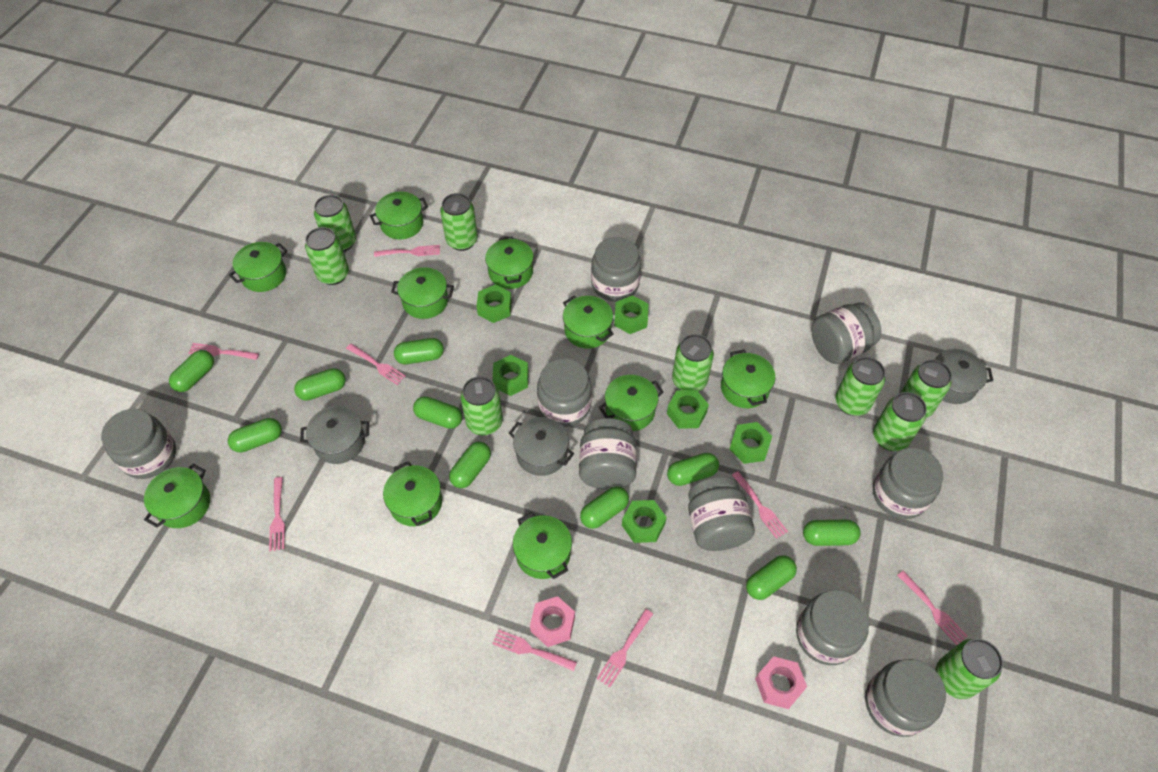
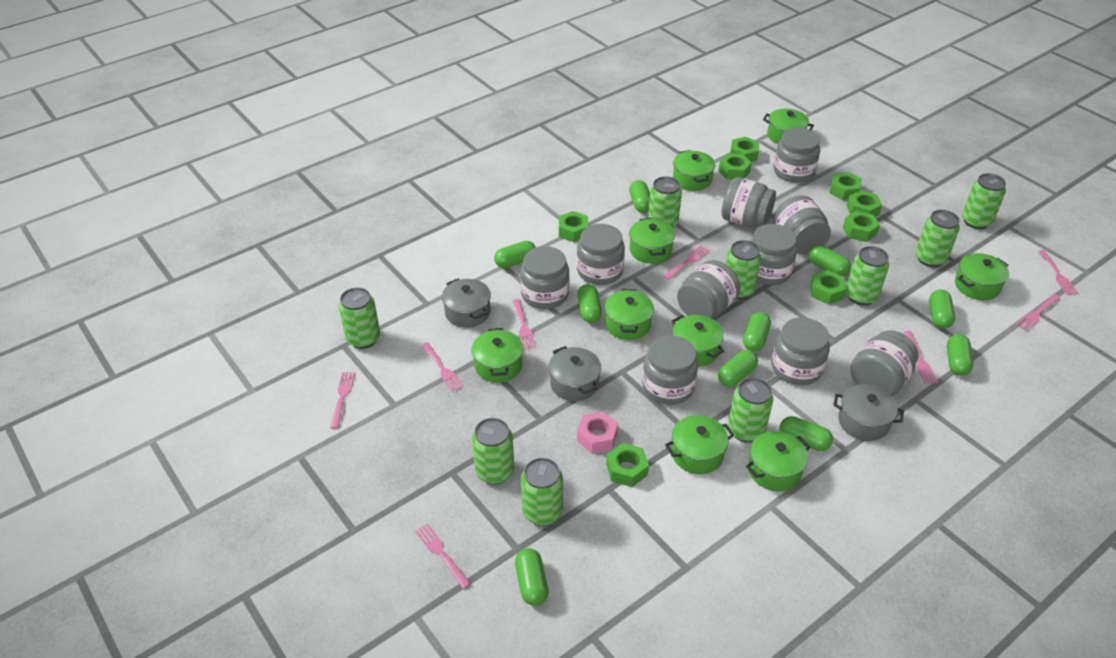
green nut: [476,285,512,323] [492,355,529,396] [614,295,648,334] [622,500,667,543] [667,390,709,429] [729,422,772,464] = 6 -> [559,211,588,242] [606,443,649,487] [718,153,752,180] [730,137,759,162] [810,270,846,304] [829,172,862,200] [843,211,880,242] [847,190,882,217] = 8
green pot: [144,464,210,528] [229,242,287,292] [370,192,428,239] [383,461,442,526] [391,267,454,319] [485,237,534,289] [513,512,572,579] [563,296,614,349] [599,375,664,431] [721,350,776,408] = 10 -> [471,328,523,383] [604,289,654,340] [629,218,675,264] [665,415,734,474] [672,315,724,366] [673,150,715,191] [746,431,810,491] [763,109,814,144] [955,253,1009,300] = 9
grey jar: [101,409,176,479] [537,358,592,427] [579,418,637,490] [591,237,641,301] [688,477,755,551] [796,590,869,665] [811,303,882,364] [865,659,946,737] [873,448,943,519] = 9 -> [521,246,569,309] [577,224,625,285] [642,335,698,405] [677,260,740,319] [721,177,776,228] [750,224,797,285] [771,317,830,385] [773,195,831,254] [774,128,820,183] [850,330,918,396] = 10
pink nut: [530,596,575,647] [755,656,807,709] = 2 -> [577,412,618,453] = 1

